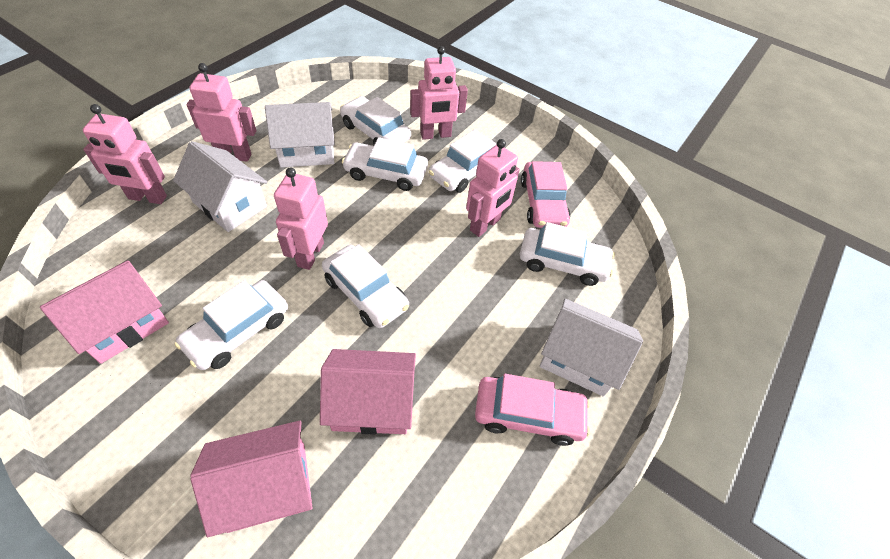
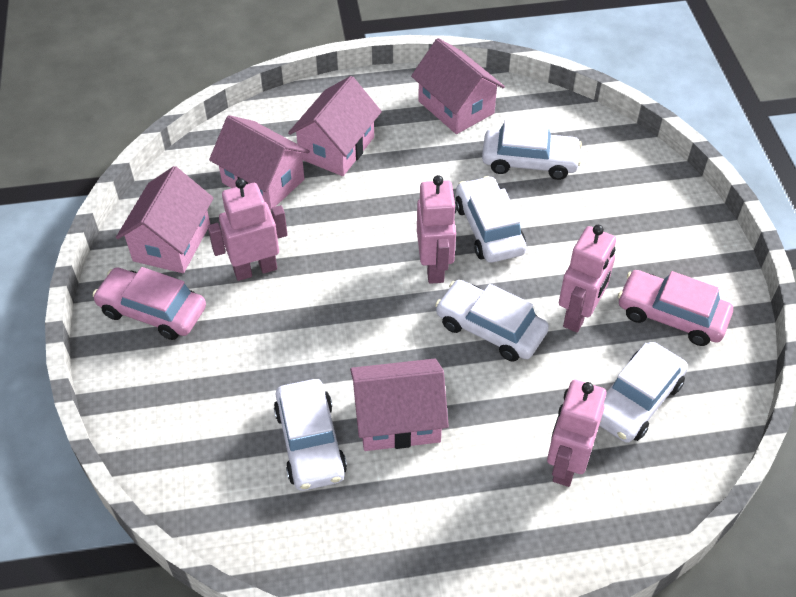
pink house: [40,260,169,364] [190,421,313,537] [320,349,416,435] = 3 -> [116,166,213,273] [209,115,310,211] [288,76,382,176] [350,359,449,451] [411,38,505,134] = 5
pink robot: [83,104,167,204] [186,63,256,162] [274,167,328,270] [410,46,468,140] [466,139,520,237] = 5 -> [208,178,288,281] [417,175,457,284] [547,380,607,487] [559,225,616,332] = 4
white car: [175,280,288,370] [322,244,409,328] [340,96,411,145] [342,137,428,191] [429,129,497,193] [520,222,615,286] = 6 -> [274,379,347,491] [435,280,549,362] [455,176,527,263] [482,120,582,180] [599,342,688,443] = 5
white house: [173,141,267,232] [265,102,335,168] [539,299,643,397] = 3 -> none = 0

